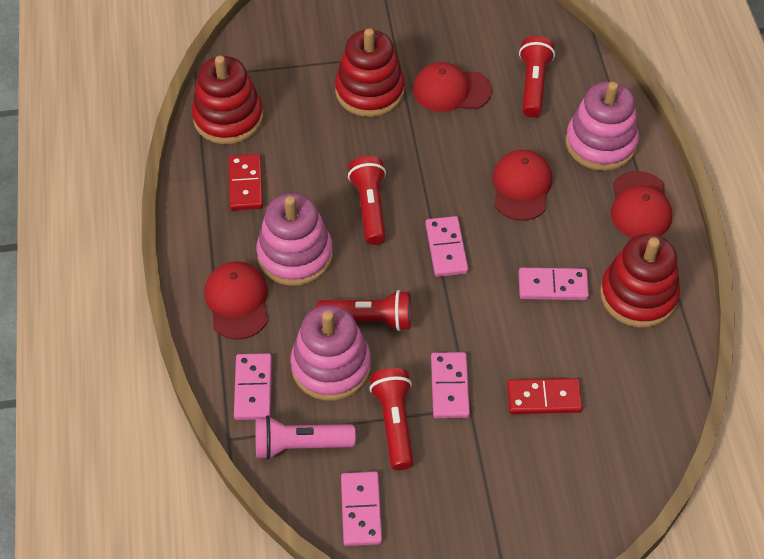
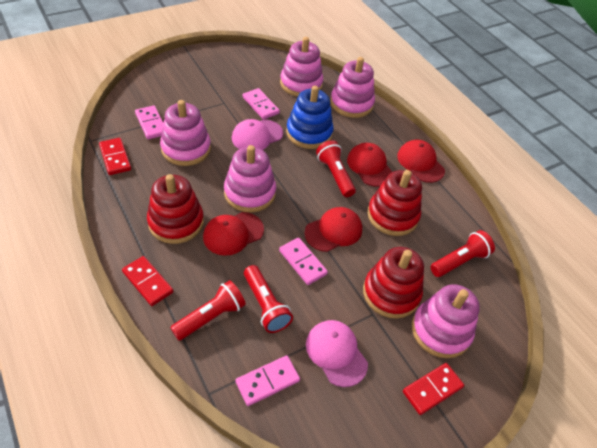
blue stacking toy: none = 0 -> [286,86,334,149] = 1
pink cap: none = 0 -> [232,119,283,150] [306,320,368,387] = 2
pink domino: [234,353,272,420] [341,471,382,546] [425,216,468,277] [431,352,470,418] [519,268,589,300] = 5 -> [135,105,163,139] [236,355,300,406] [243,88,280,120] [279,238,328,285] = 4
pink flashlight: [256,415,355,460] = 1 -> none = 0
pink stacking toy: [256,193,333,286] [290,305,371,401] [566,82,639,171] = 3 -> [160,100,211,166] [224,145,276,212] [280,37,323,97] [330,57,375,118] [412,284,480,358] = 5
red domino: [229,154,263,210] [507,378,583,414] = 2 -> [99,138,131,175] [122,256,174,306] [403,363,464,415] = 3

